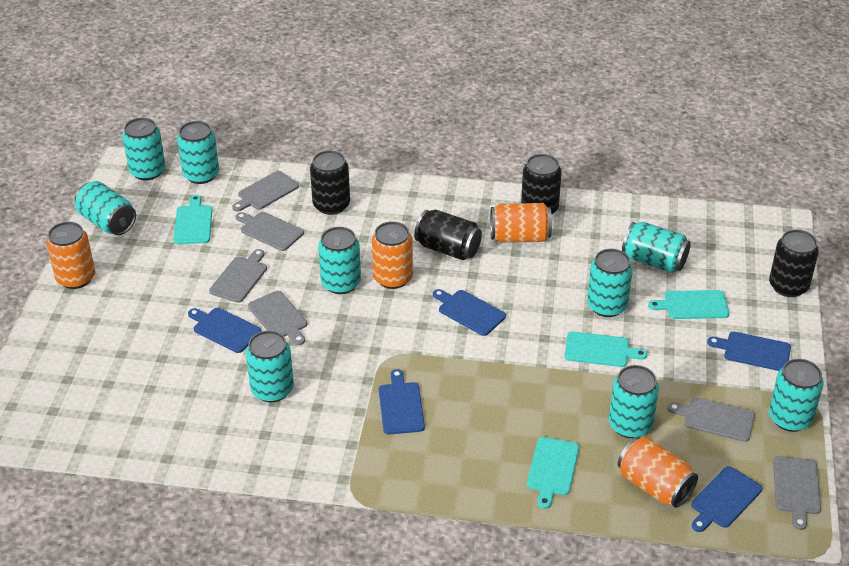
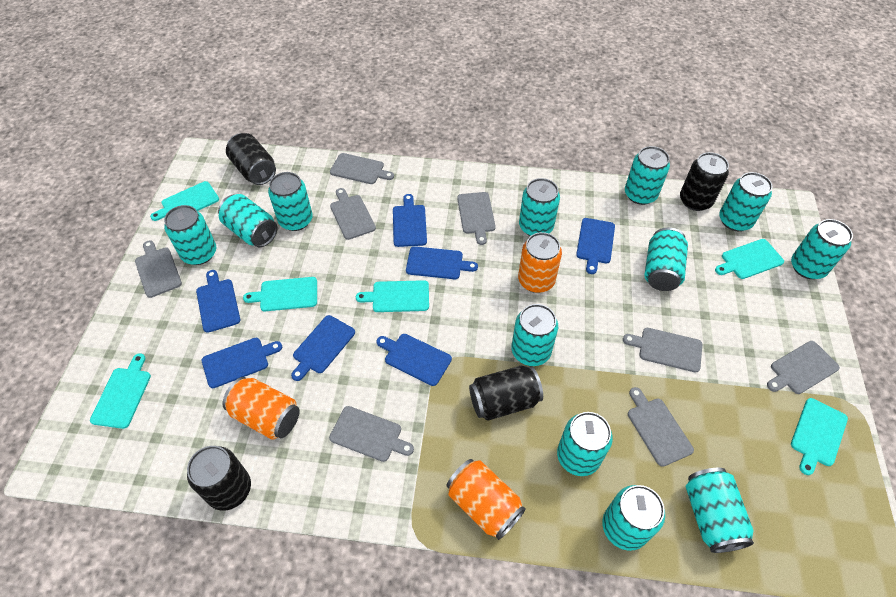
blue cutting board: [188,308,262,353] [379,369,425,434] [433,289,506,336] [691,466,762,532] [707,332,791,371] = 5 -> [196,270,240,333] [202,338,282,388] [291,315,355,381] [376,334,452,386] [393,194,427,247] [406,246,478,279] [576,218,615,274] = 7
grey cutting board: [209,249,267,303] [232,171,299,212] [235,212,304,251] [248,291,307,345] [667,397,755,442] [773,456,821,530] = 6 -> [135,240,182,298] [329,406,414,462] [330,153,394,184] [330,188,376,240] [457,192,496,245] [623,328,702,372] [628,387,694,467] [767,341,840,394] = 8
orange can: [46,222,95,289] [372,221,413,289] [490,203,552,243] [618,437,698,508] = 4 -> [222,377,300,440] [447,459,526,540] [518,232,562,293] = 3
turquoise can: [75,181,136,235] [122,118,166,181] [177,121,219,184] [246,331,294,402] [318,227,361,294] [587,249,633,317] [609,365,659,438] [622,222,691,273] [769,359,824,432] = 9 -> [164,205,216,265] [218,194,277,247] [268,172,313,231] [512,304,558,366] [519,178,560,236] [557,412,613,476] [602,485,665,551] [625,146,670,205] [645,228,688,291] [686,468,754,553] [719,172,772,231] [791,219,853,279] = 12
turquoise cutting board: [173,195,212,244] [527,437,579,509] [564,331,647,367] [648,290,729,319] = 4 -> [90,353,151,429] [150,181,219,221] [243,277,317,311] [356,280,429,312] [715,239,784,279] [791,398,848,475] = 6

